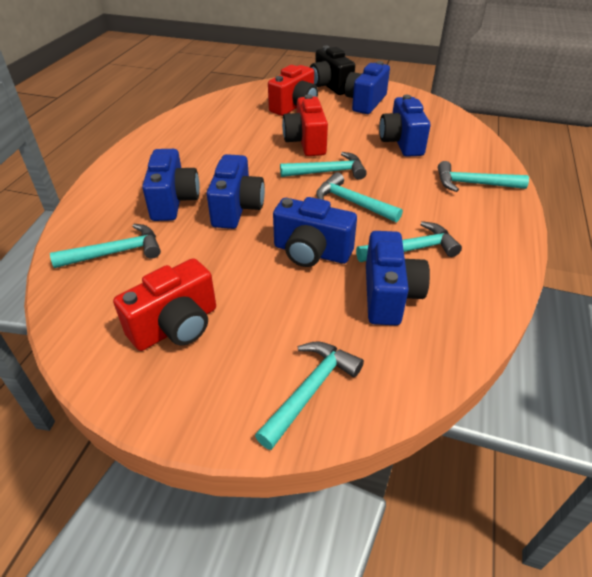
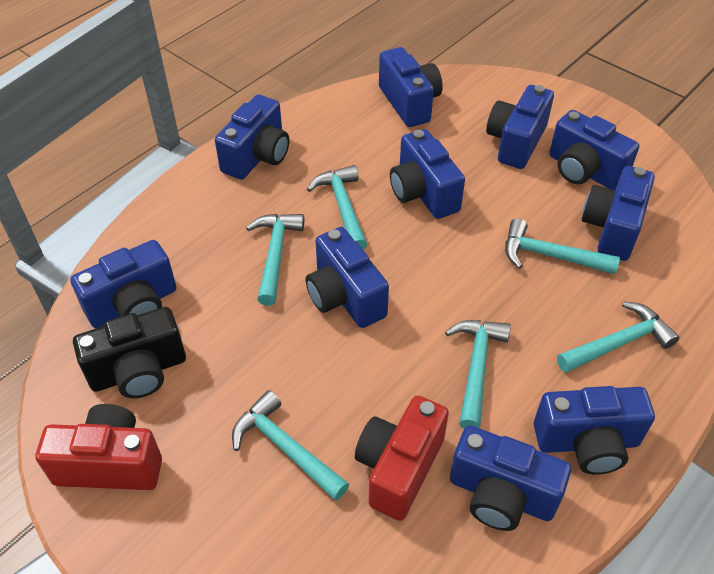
blue camera: [142,149,200,221] [207,154,265,229] [273,197,357,267] [344,61,390,114] [366,231,430,325] [379,95,430,157] = 6 -> [70,240,176,328] [215,94,289,180] [306,227,389,328] [379,47,443,127] [390,129,465,219] [450,425,571,531] [486,85,554,169] [534,386,655,475] [549,110,639,190] [582,166,655,261] = 10
red camera: [113,258,216,351] [268,65,318,116] [282,94,328,156] = 3 -> [35,404,162,490] [355,395,449,521] = 2

